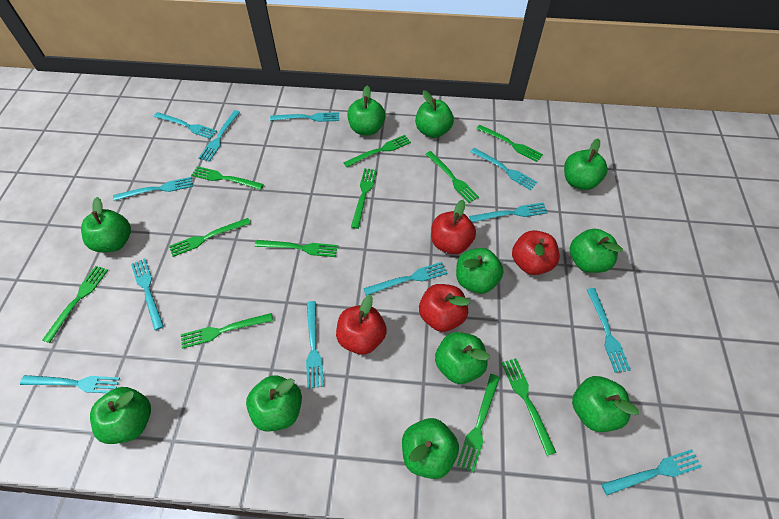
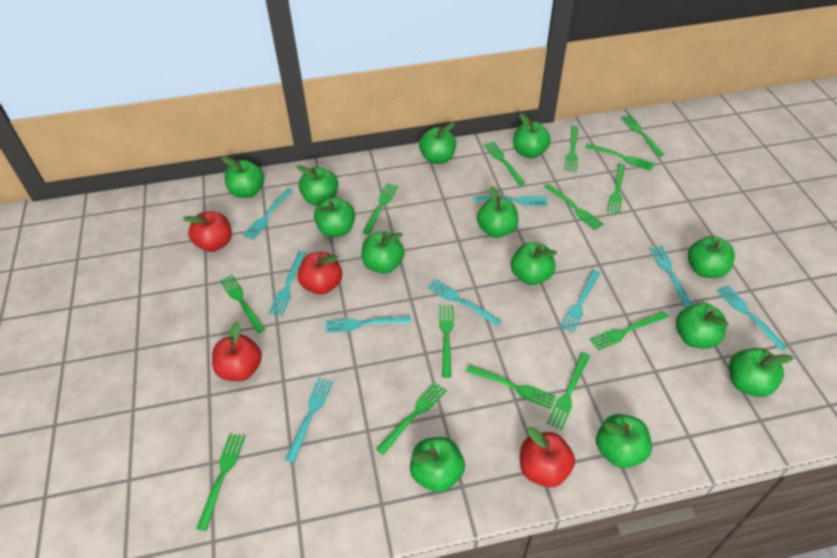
green apple: [81,197,131,252] [90,387,151,444] [246,375,302,432] [347,86,385,136] [402,418,459,479] [415,90,454,138] [435,332,490,384] [456,248,504,294] [564,139,608,190] [570,229,623,273] [572,376,639,432] = 11 -> [221,156,264,198] [296,165,338,206] [314,197,355,237] [362,232,405,274] [410,437,465,492] [419,122,456,164] [477,186,518,238] [511,242,557,285] [513,113,551,158] [596,414,652,468] [676,303,729,349] [688,236,735,278] [729,348,794,397] = 13
green fork: [42,266,108,343] [169,218,251,257] [181,313,273,349] [191,166,264,190] [255,240,338,257] [343,135,411,167] [351,168,377,229] [426,151,479,203] [457,374,500,473] [476,125,543,162] [502,358,556,456] = 11 -> [196,434,245,531] [220,275,265,333] [362,183,398,235] [376,382,447,455] [439,305,454,378] [466,364,556,409] [484,141,525,186] [544,184,604,230] [547,352,590,430] [565,126,578,172] [585,143,655,171] [590,311,668,351] [607,163,625,214] [621,115,664,157] = 14
turquoise fork: [20,375,120,393] [113,177,193,201] [131,258,164,330] [154,112,217,139] [199,110,240,162] [270,112,339,122] [306,301,324,389] [363,262,447,296] [469,203,548,222] [470,148,537,190] [587,288,631,373] [601,449,702,495] = 12 -> [242,189,293,240] [269,251,306,316] [285,378,333,463] [326,316,411,333] [427,279,501,326] [473,196,547,206] [560,270,600,333] [649,246,692,308] [717,285,787,351] = 9

